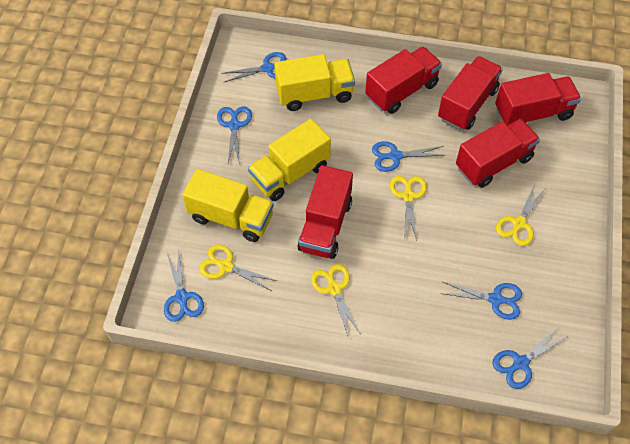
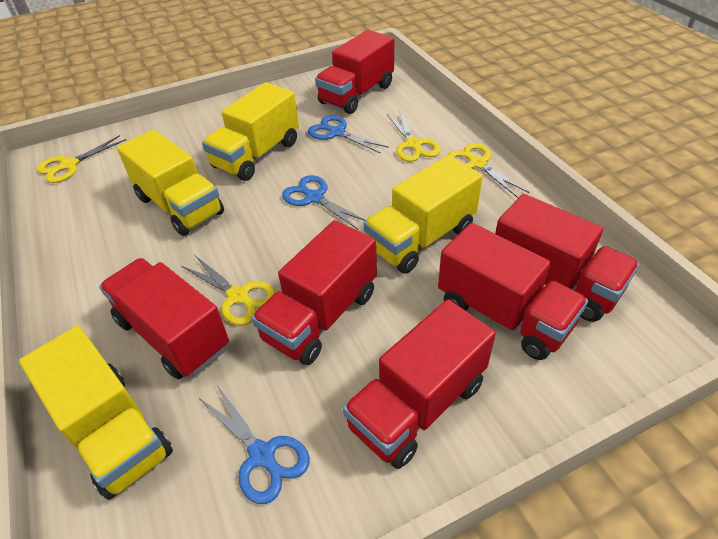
blue scissors: [164,249,204,322] [217,106,252,165] [221,52,286,82] [372,141,445,172] [440,282,522,320] [493,329,567,389] = 6 -> [199,385,310,504] [282,175,366,230] [308,115,389,154] = 3
red truck: [297,165,353,259] [365,47,442,114] [438,56,503,130] [456,119,540,188] [495,73,581,125] = 5 -> [99,258,229,379] [251,220,377,365] [315,30,394,114] [343,300,496,469] [438,223,588,360] [495,194,640,322] = 6
yellow truck: [182,169,274,242] [248,119,331,201] [274,54,355,111] = 3 -> [19,326,173,500] [117,130,224,236] [202,82,299,181] [363,155,483,274] = 4

